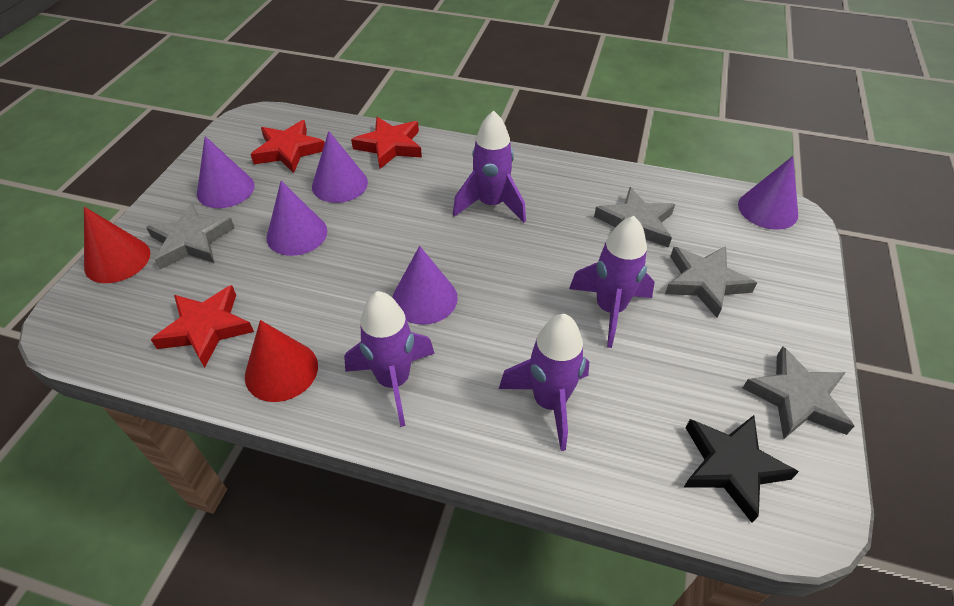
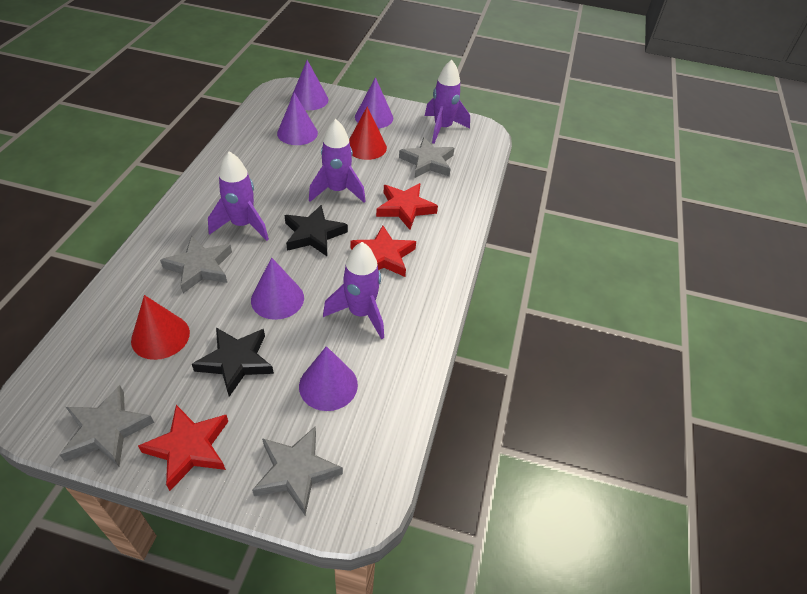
black star: [684,415,799,523] = 1 -> [192,328,274,397] [284,205,348,256] = 2

